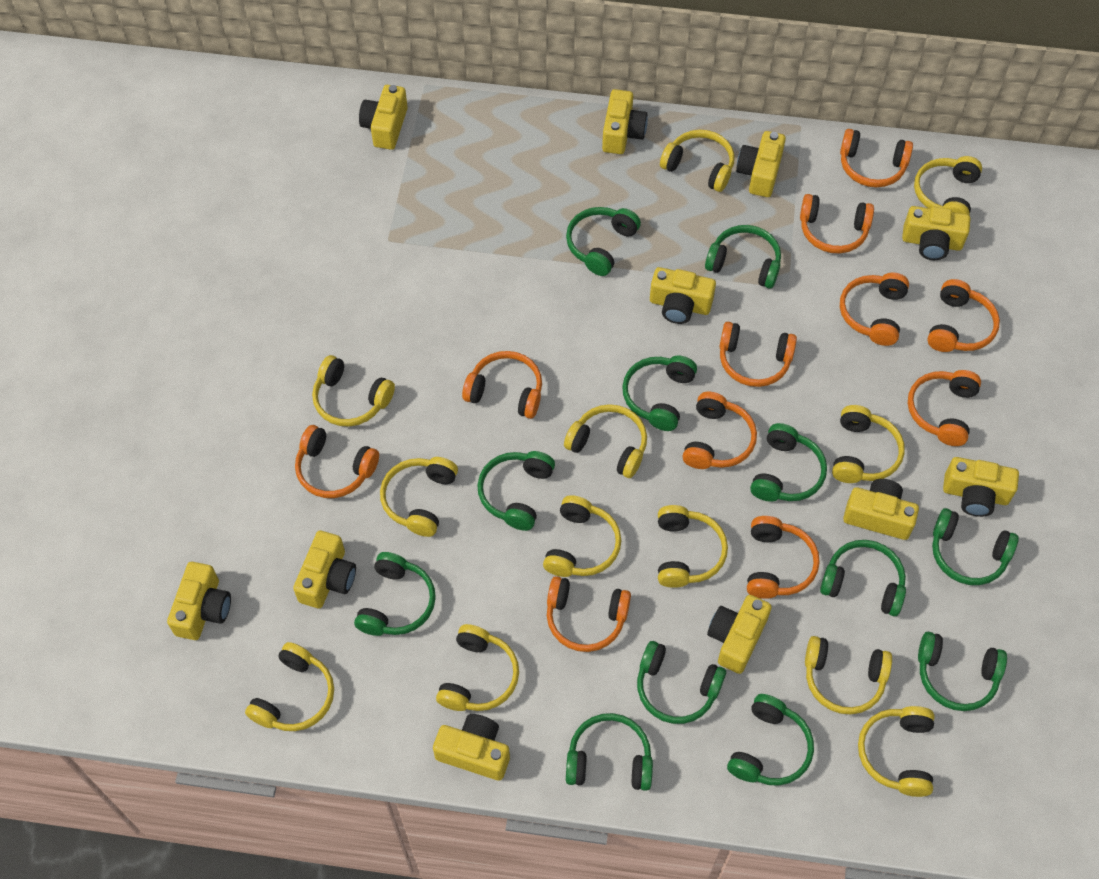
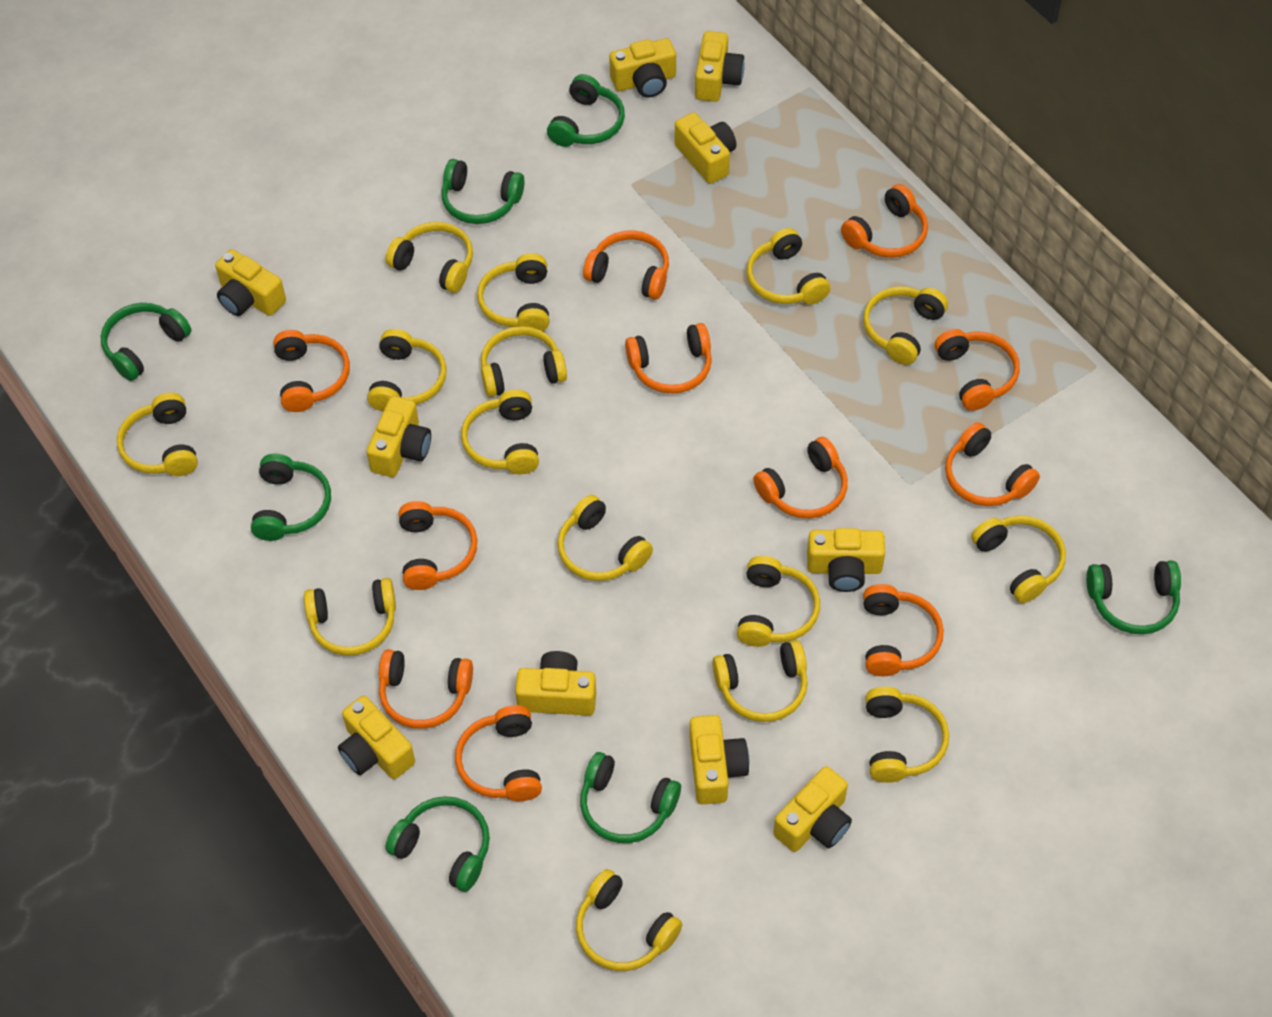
green headphones: [354,552,436,636] [477,451,555,531] [566,207,641,276] [566,713,653,791] [622,355,697,431] [637,641,726,724] [705,225,781,289] [727,694,814,786] [750,423,827,502] [820,540,906,616] [918,632,1007,711] [932,508,1019,585] = 12 -> [101,303,191,381] [251,454,331,541] [385,796,490,892] [441,159,525,224] [547,74,625,147] [580,752,681,843] [1086,560,1181,634] = 7
yellow camera: [167,562,231,640] [293,531,356,608] [359,85,408,150] [433,714,510,781] [602,89,648,154] [650,267,716,324] [707,595,772,674] [736,131,786,197] [843,479,919,540] [902,206,970,260] [943,457,1019,517] = 11 -> [215,249,286,316] [338,696,415,779] [366,396,431,477] [515,651,596,716] [609,38,676,98] [675,112,736,184] [690,715,749,805] [695,31,745,102] [773,766,852,852] [807,528,885,592] = 10
yellow headphones: [245,642,334,731] [312,355,395,427] [380,457,458,537] [436,624,519,711] [543,495,621,577] [564,404,647,478] [658,505,728,588] [660,130,735,192] [805,636,892,715] [832,405,905,483] [858,706,934,797] [914,156,982,215] = 12 -> [117,393,198,476] [304,578,396,656] [367,329,447,411] [386,222,473,293] [461,389,539,474] [477,253,549,332] [481,326,567,397] [557,495,653,581] [576,869,682,971] [712,640,808,722] [737,556,820,647] [746,228,830,305] [863,286,948,365] [865,687,949,783] [971,515,1066,603] = 15

